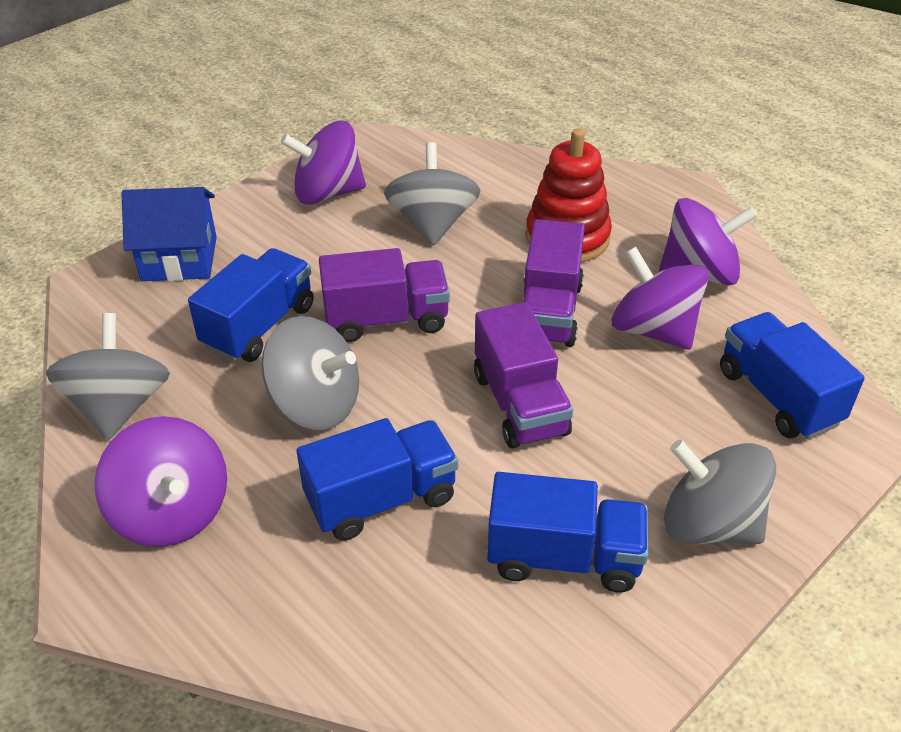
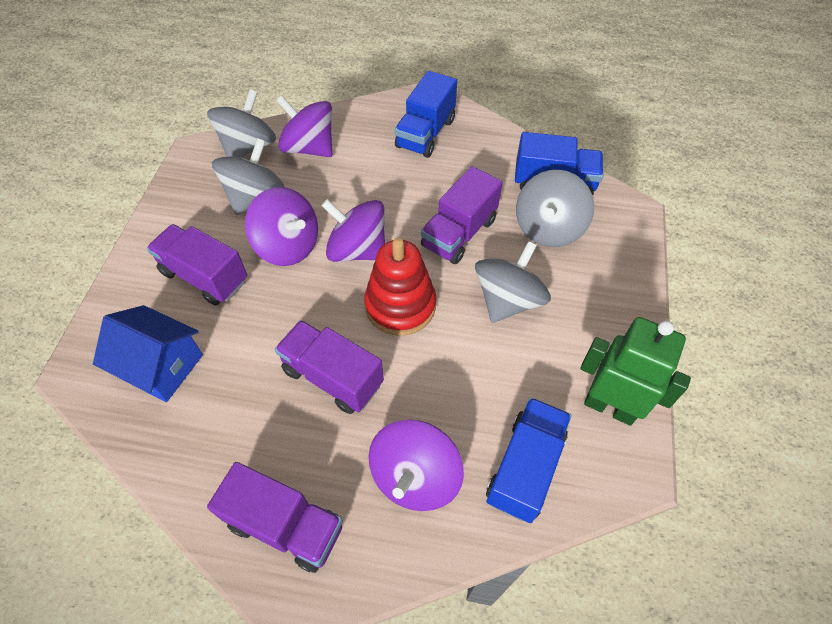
blue truck: [188,248,314,362] [296,418,458,541] [487,472,648,592] [720,312,865,439] = 4 -> [395,71,457,158] [486,397,572,523] [515,132,603,195] = 3
green robot: none = 0 -> [580,317,691,426] = 1
purple truck: [319,248,450,342] [474,302,573,449] [522,219,585,347] = 3 -> [147,224,247,306] [207,462,343,573] [275,320,384,414] [421,166,502,264] = 4

